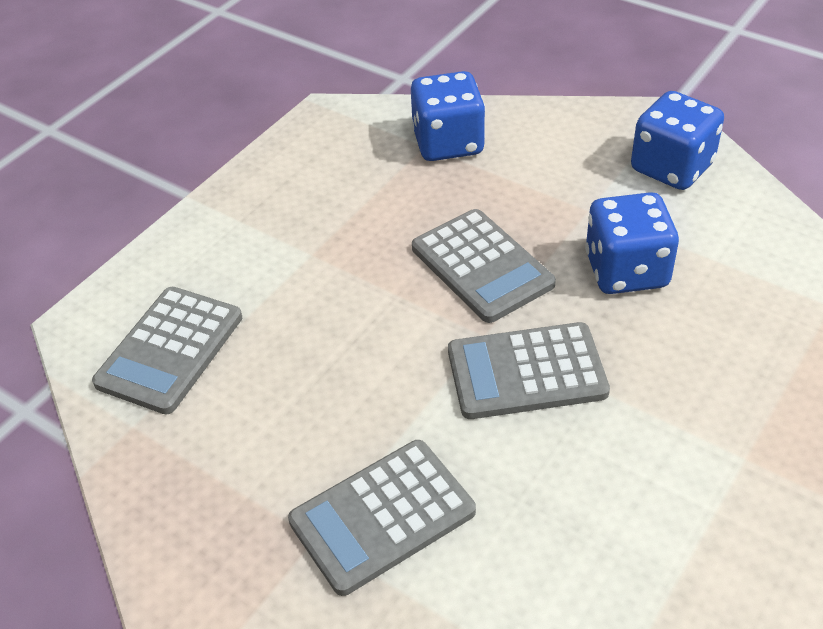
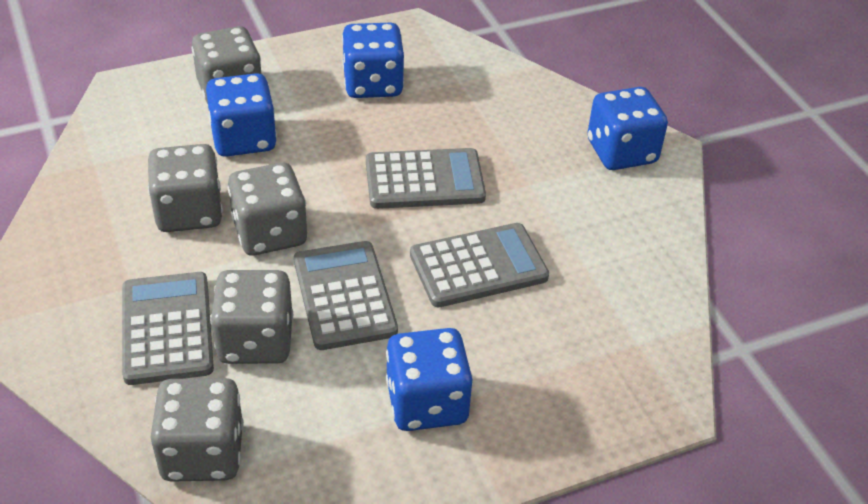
blue dice: [411,71,485,161] [585,192,679,294] [631,91,724,190] = 3 -> [206,73,277,157] [342,23,404,98] [386,328,473,431] [587,87,668,170] = 4
grey dice: none = 0 -> [148,144,223,232] [151,378,244,482] [192,26,261,104] [210,270,293,364] [228,163,307,255] = 5

